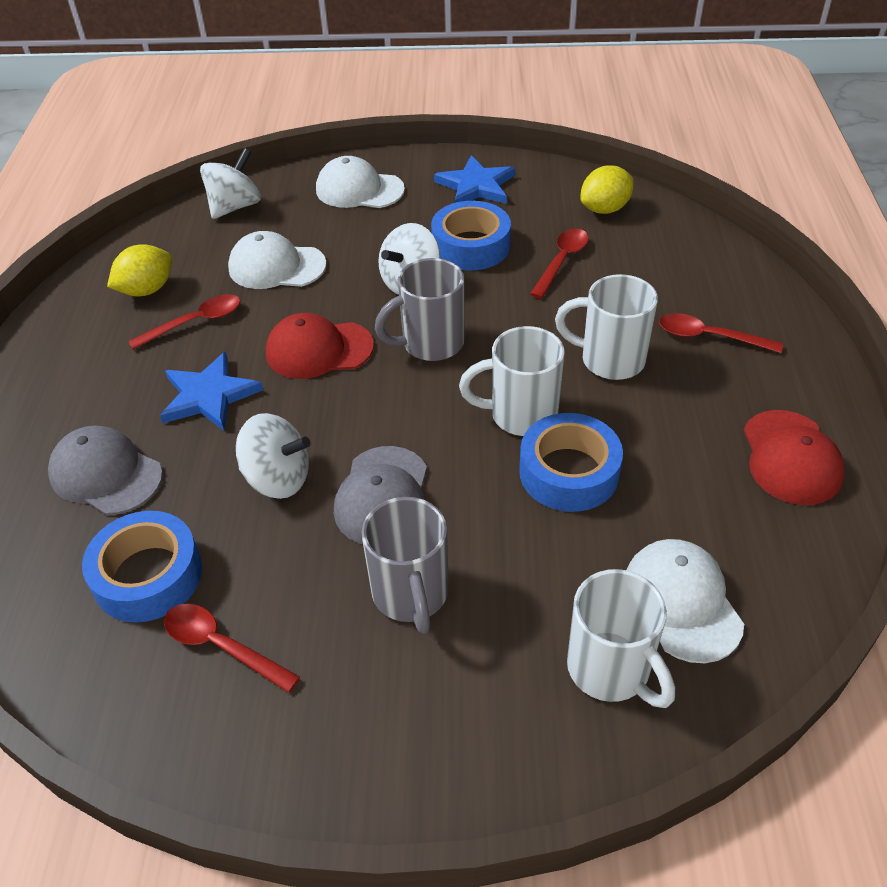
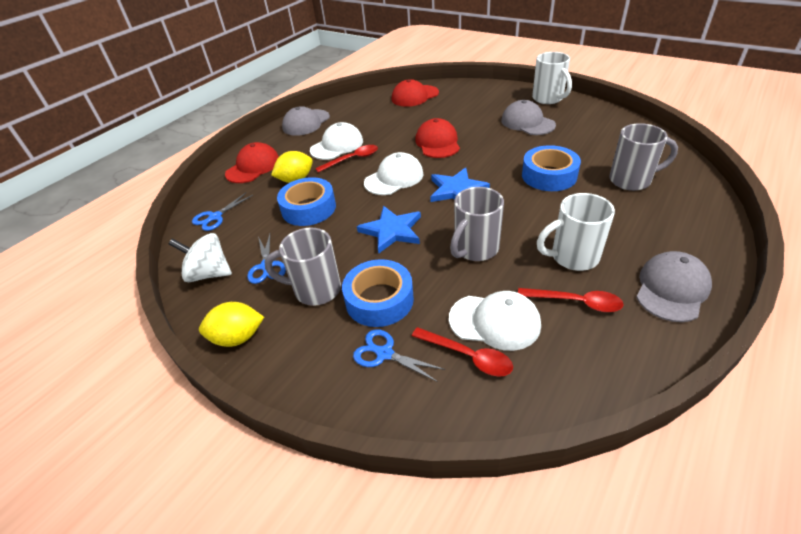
blue scissors: none = 0 -> [192,193,253,231] [247,234,286,284] [353,329,445,382] = 3
grey cap: [48,425,163,515] [334,446,427,544] = 2 -> [282,106,330,136] [501,100,556,135] [636,251,712,322] = 3
grey mug: [362,497,449,634] [375,258,464,361] = 2 -> [265,227,341,306] [450,187,504,261] [609,123,678,191] = 3
red cap: [266,313,374,379] [744,410,845,505] = 2 -> [225,142,279,183] [392,79,439,107] [415,118,460,158] = 3
red spoon: [128,294,241,350] [164,604,300,693] [530,229,589,299] [659,313,783,353] = 4 -> [315,145,378,173] [412,327,513,377] [518,288,624,312] = 3
white mug: [459,326,565,436] [555,274,658,380] [567,569,675,708] = 3 -> [532,52,572,104] [537,193,615,271] = 2
white spinning top: [200,148,261,219] [236,413,310,499] [378,223,440,295] = 3 -> [169,233,232,282] = 1

